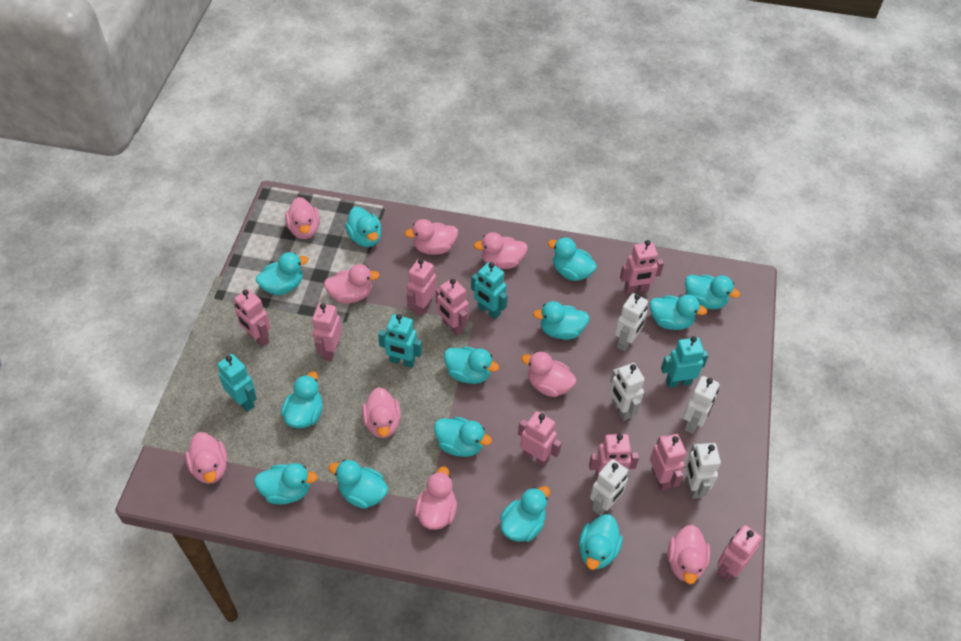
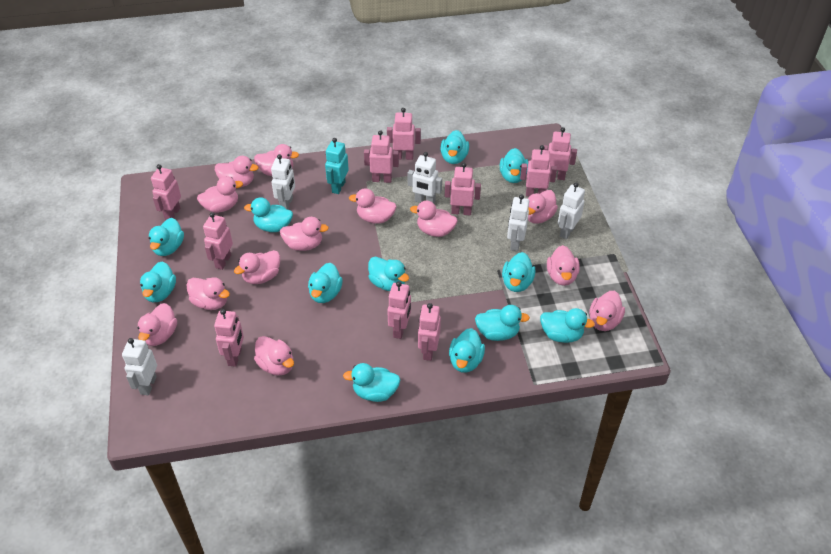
pink duck: [185,432,228,484] [285,197,320,239] [324,264,380,304] [362,387,401,438] [405,219,458,255] [415,466,457,530] [474,232,528,269] [521,352,576,397] [668,525,710,584] = 9 -> [137,303,177,346] [186,277,230,310] [197,176,243,213] [215,156,258,187] [234,250,280,284] [254,144,299,176] [254,336,294,376] [280,217,329,251] [349,188,396,224] [410,201,458,237] [528,190,558,224] [547,245,580,286] [589,291,625,331] = 13
pink robot: [234,289,271,347] [312,303,342,361] [407,258,437,317] [436,278,469,336] [518,411,562,467] [589,434,639,480] [620,240,664,294] [650,434,686,491] [717,525,762,581] = 9 -> [151,164,181,220] [203,212,233,270] [214,309,244,367] [364,130,399,183] [387,108,421,160] [387,281,411,339] [418,303,441,361] [445,163,481,215] [520,145,557,197] [544,127,577,180] = 10
turquoise duck: [254,463,318,504] [256,252,308,295] [281,372,323,428] [329,460,388,509] [345,207,382,247] [434,417,492,457] [444,346,499,384] [500,486,550,542] [533,301,590,340] [548,237,597,281] [579,514,623,570] [650,294,707,330] [685,275,740,310] = 13 -> [140,261,176,302] [149,218,184,256] [244,197,293,232] [308,263,343,303] [343,363,400,402] [368,257,409,291] [440,130,469,164] [449,328,485,373] [475,305,530,341] [500,148,528,183] [502,252,536,292] [540,308,595,343] = 12
turquoise robot: [217,354,257,412] [378,314,422,368] [471,262,508,319] [661,336,709,388] = 4 -> [325,138,349,194] = 1

